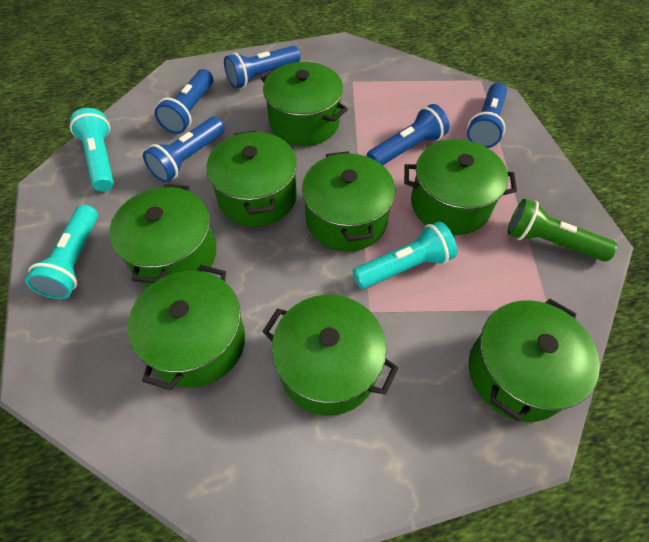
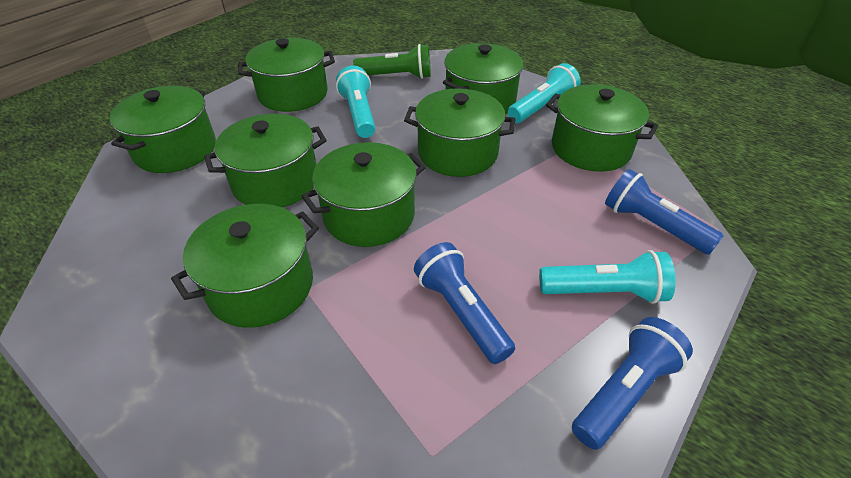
blue flashlight: [143,117,225,182] [155,69,213,134] [224,46,301,89] [367,104,449,165] [467,83,507,148] = 5 -> [414,242,515,364] [572,317,693,450] [605,169,724,255] = 3

